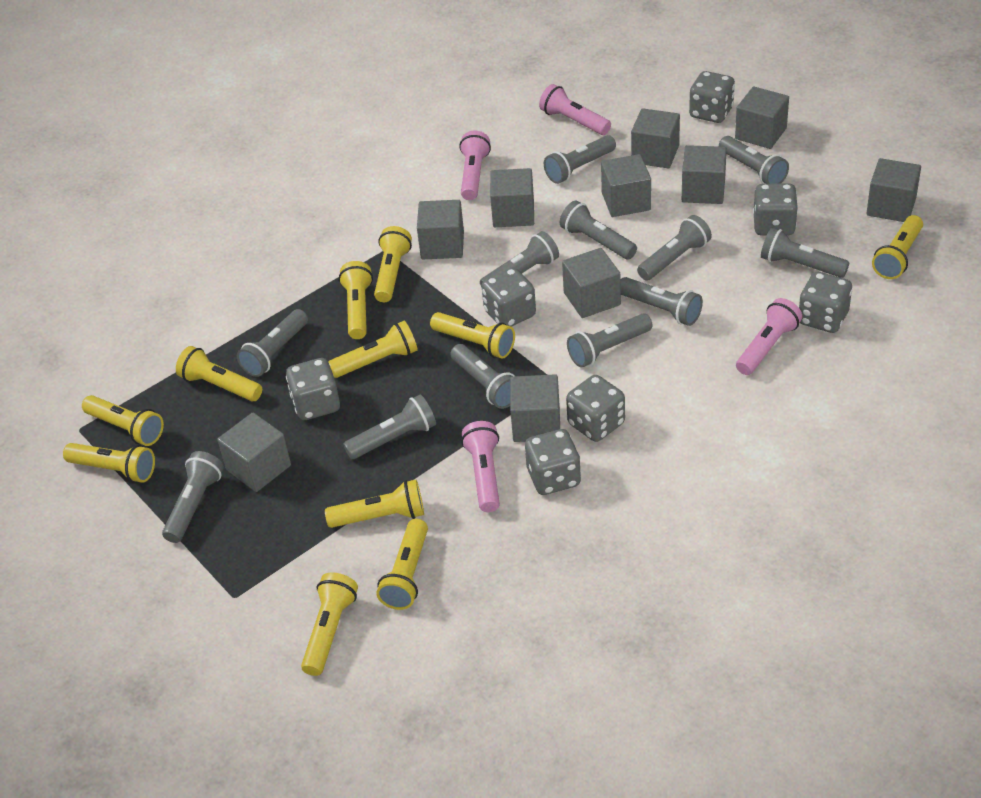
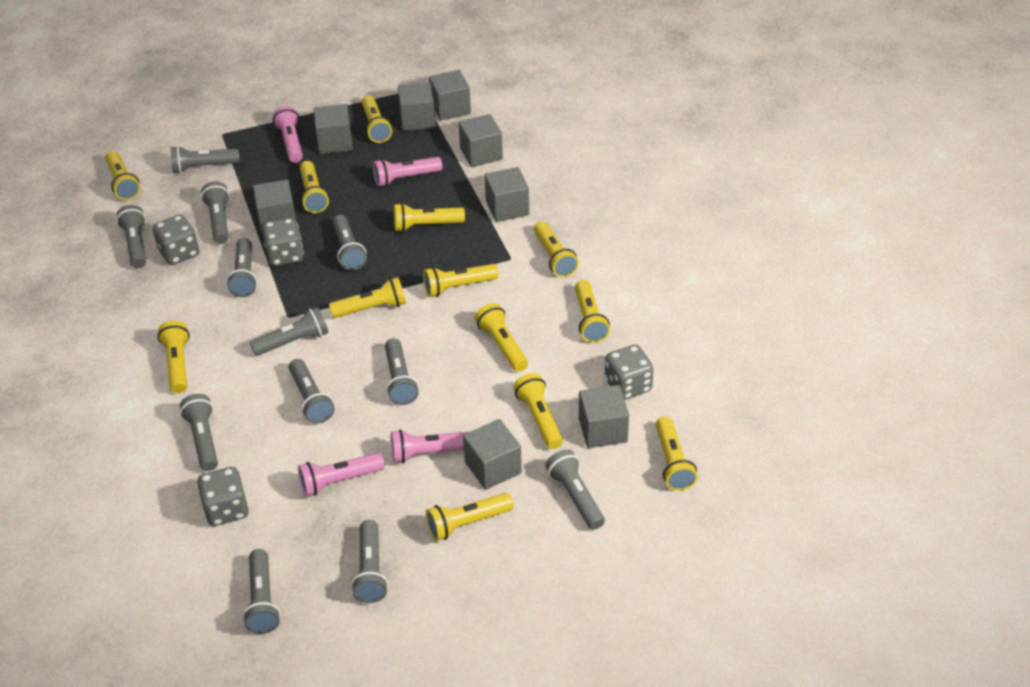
grey cube: [217,412,291,492] [417,200,464,259] [490,168,534,227] [510,374,560,442] [562,248,621,318] [601,154,651,217] [631,108,680,169] [682,145,727,204] [735,87,789,149] [866,158,921,222] = 10 -> [253,180,296,234] [314,104,353,154] [398,82,436,131] [429,70,471,121] [459,114,503,167] [463,419,522,490] [485,167,529,222] [579,385,629,448] = 8
grey dice: [286,358,340,420] [482,267,536,327] [525,429,581,495] [566,375,625,442] [689,71,735,123] [753,184,798,236] [799,272,852,333] = 7 -> [153,215,199,265] [197,467,249,526] [262,218,304,266] [605,344,654,400] = 4
yellow flashlight: [63,443,155,483] [82,395,164,446] [176,346,262,401] [301,572,358,676] [325,480,424,528] [328,321,418,378] [339,261,373,339] [374,226,412,302] [376,519,428,610] [430,312,515,359] [872,215,923,279] = 11 -> [105,151,140,200] [157,321,190,393] [300,161,329,213] [329,277,406,318] [362,95,392,143] [394,203,465,232] [423,264,499,297] [426,493,514,541] [475,303,528,372] [513,373,563,449] [534,221,579,277] [575,280,610,343] [656,416,698,491] = 13

